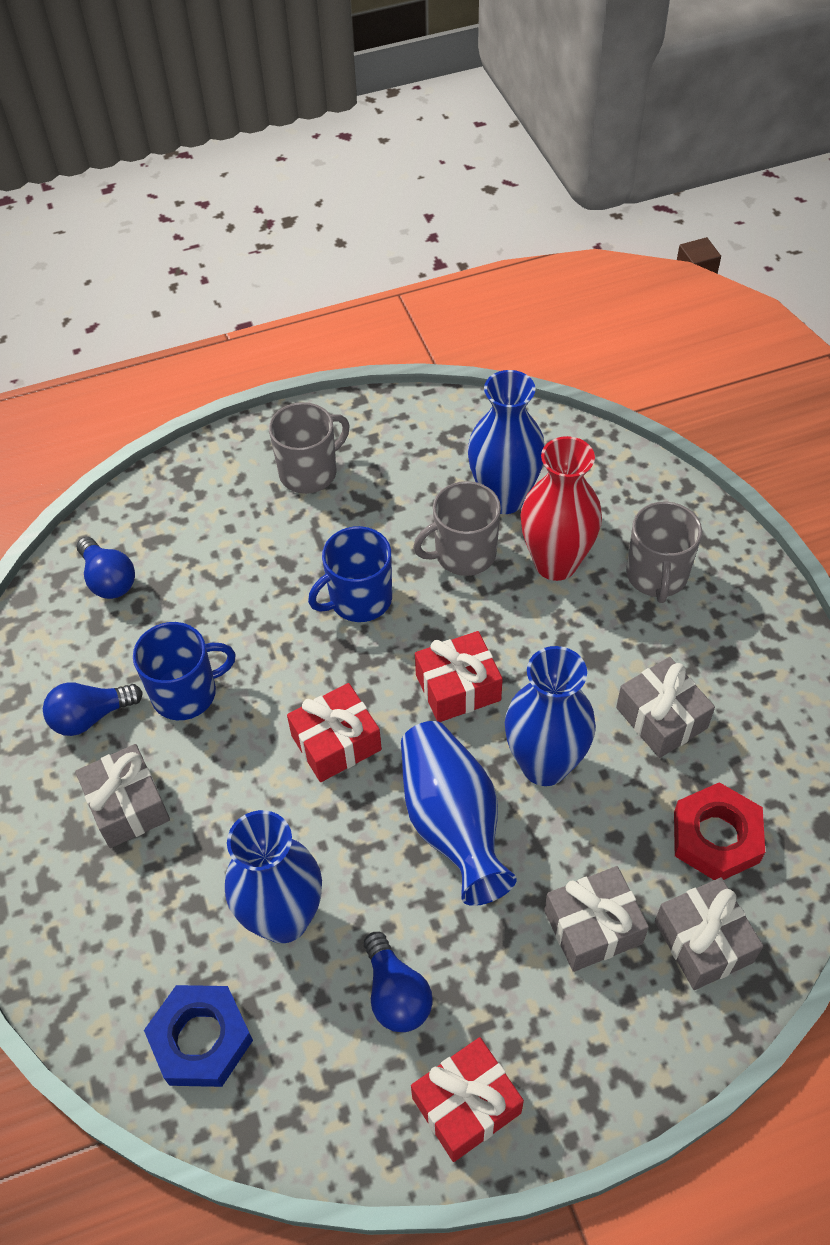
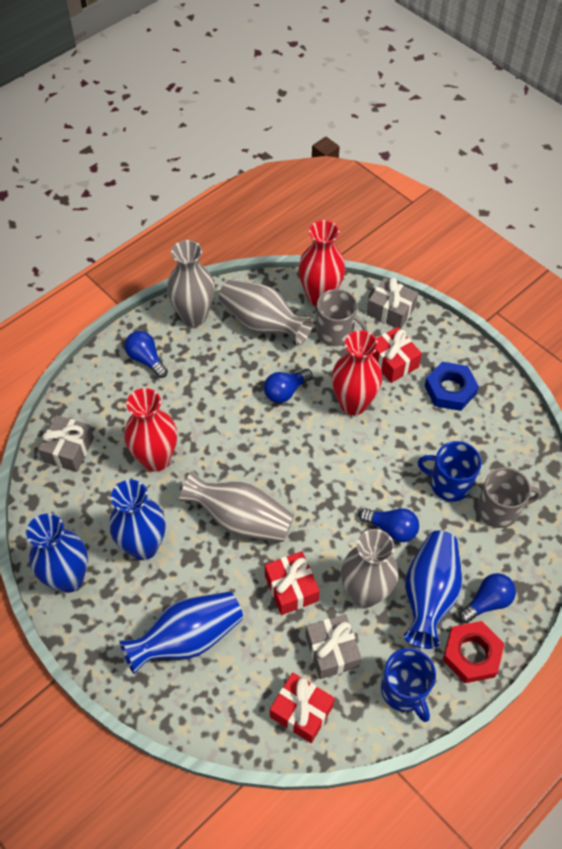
blue light bulb: [43,682,143,736] [77,537,135,599] [364,932,433,1032] = 3 -> [124,331,168,378] [264,369,313,403] [359,508,419,542] [458,573,516,623] = 4
grey gift: [75,744,170,848] [544,866,649,972] [616,657,715,758] [655,877,763,990] = 4 -> [38,415,94,472] [305,614,362,679] [367,277,418,330] = 3
grey mug: [269,402,350,494] [413,481,501,576] [626,502,702,603] = 3 -> [316,289,367,346] [477,467,541,528] = 2
grey vase: none = 0 -> [167,240,215,327] [179,471,294,542] [219,279,313,344] [341,529,399,608] = 4
red vase: [520,436,602,581] = 1 -> [124,388,177,472] [298,220,345,306] [332,330,382,415] = 3

